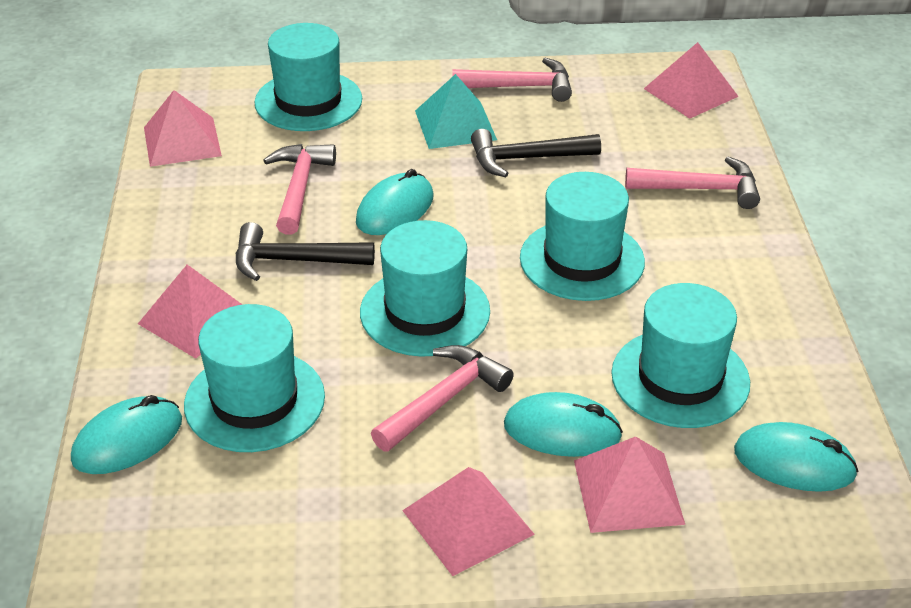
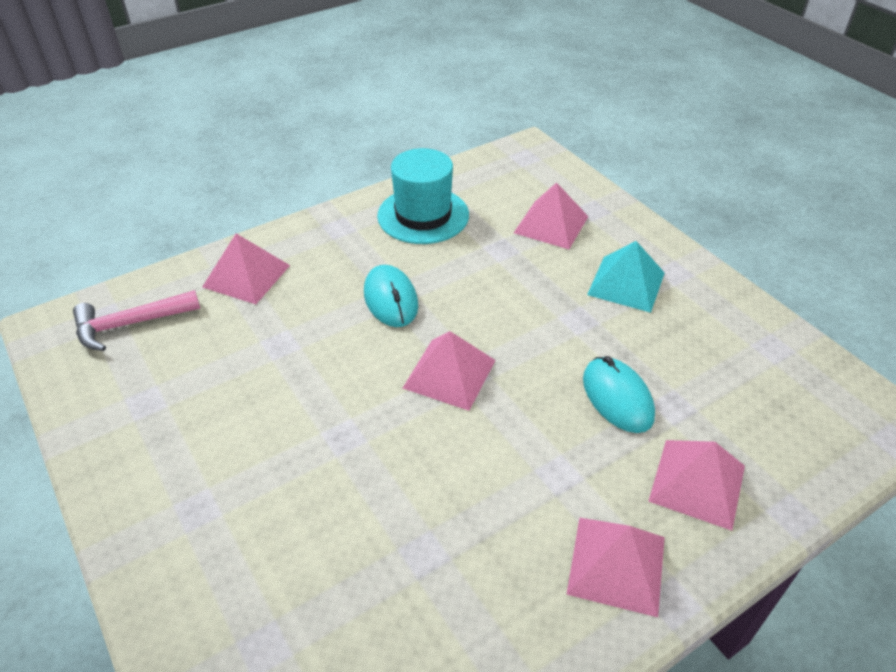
black hammer: [236,222,375,281] [471,129,601,177] = 2 -> none = 0
pink hammer: [263,144,336,235] [371,345,514,452] [453,58,572,102] [625,157,760,209] = 4 -> [73,290,200,351] = 1
turquoise hat: [184,304,325,452] [254,23,362,131] [360,220,490,357] [520,172,645,301] [611,283,750,428] = 5 -> [377,148,469,244] = 1
turquoise mouse: [71,395,182,474] [356,169,433,235] [504,392,623,457] [734,422,858,492] = 4 -> [364,265,418,327] [583,356,655,433] = 2

